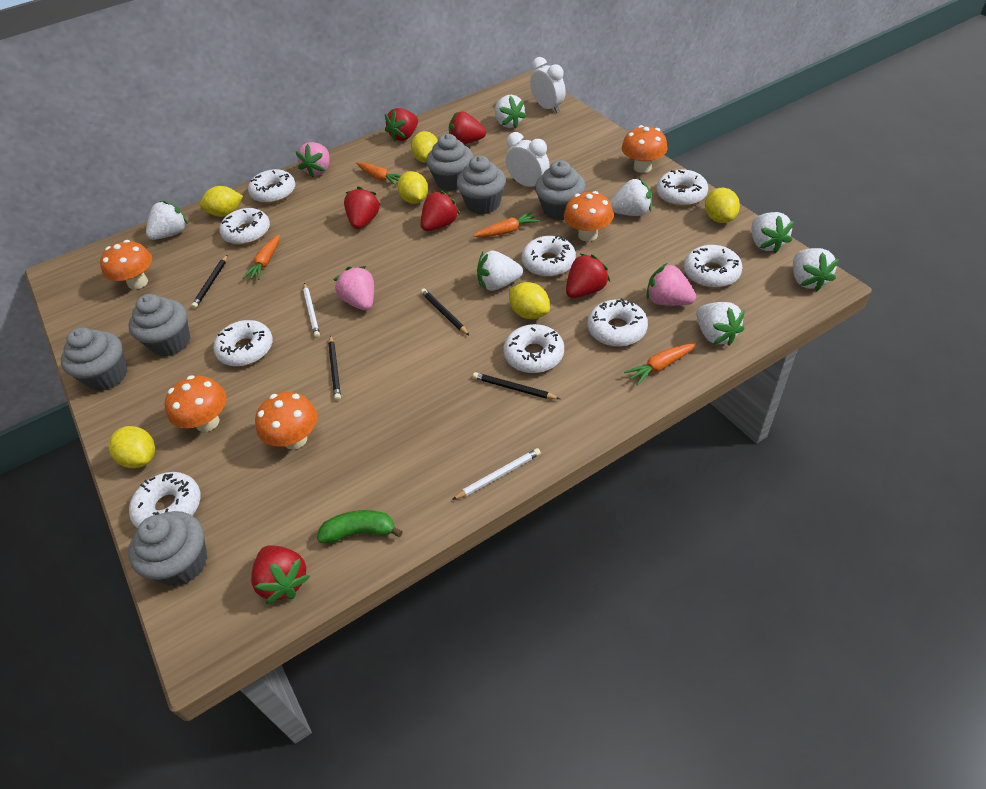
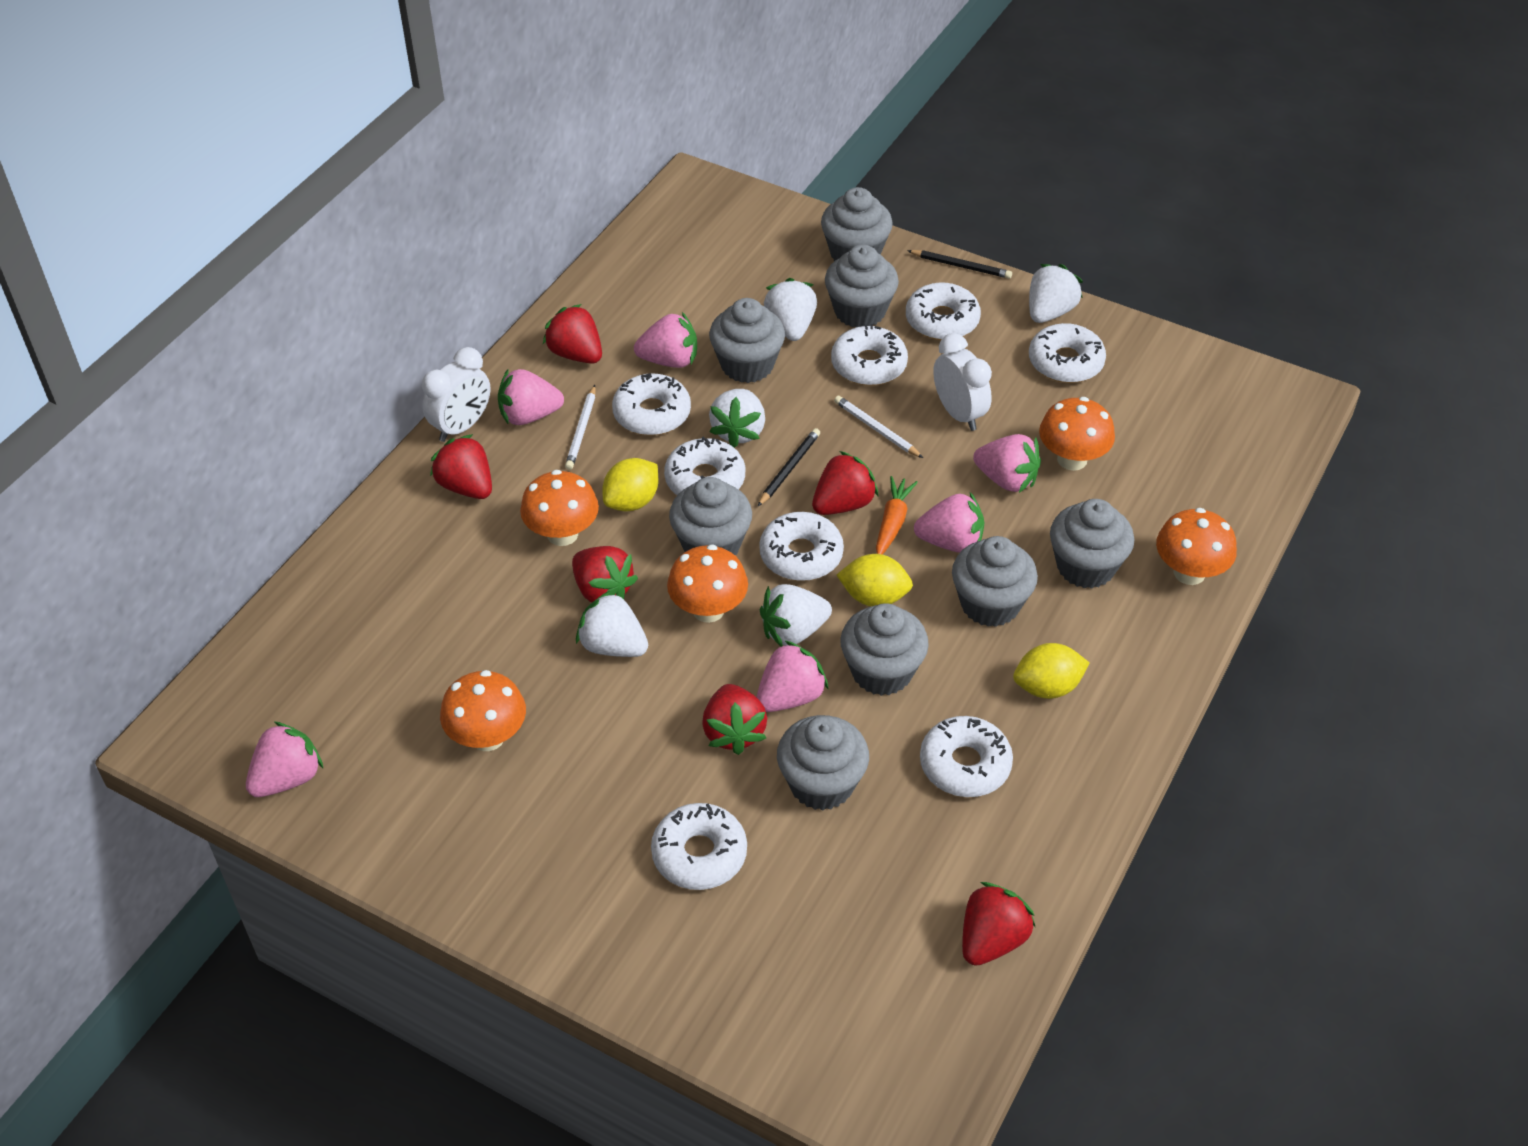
black pencil: [191,255,228,308] [328,335,341,400] [421,288,469,335] [473,372,560,399] = 4 -> [758,428,820,506] [907,250,1012,279] = 2
green banana: [317,510,403,543] = 1 -> none = 0
grey cupcake: [61,327,128,391] [128,511,207,586] [129,294,190,356] [426,134,473,191] [457,156,506,215] [535,160,586,220] = 6 -> [669,477,752,555] [709,298,785,383] [777,715,869,810] [821,187,893,261] [825,244,899,327] [840,603,929,696] [952,536,1038,627] [1050,499,1134,589] = 8
orange carrot: [243,235,280,280] [356,162,401,186] [473,212,539,237] [624,343,696,386] = 4 -> [876,476,918,555] = 1
pink strawberry: [295,142,330,177] [334,266,374,311] [646,263,696,306] = 3 -> [246,721,323,797] [498,369,564,425] [634,312,697,368] [757,640,829,712] [914,492,984,553] [973,434,1041,493] = 6
white donut: [129,472,201,529] [213,320,273,367] [220,208,270,245] [248,169,295,204] [504,324,564,373] [522,235,576,277] [588,298,648,347] [656,169,708,206] [684,245,742,288] = 9 -> [612,373,691,436] [651,803,747,890] [664,437,745,495] [759,512,844,581] [831,324,908,386] [906,282,981,340] [920,716,1013,797] [1029,323,1106,383] = 8
white strawberry: [146,201,188,240] [477,251,523,291] [495,95,527,129] [610,178,652,216] [696,302,745,346] [752,212,794,253] [793,248,839,292] = 7 -> [576,590,648,657] [709,389,765,448] [760,584,832,647] [764,278,817,341] [1029,264,1083,323] = 5
yellow lemon: [109,426,155,468] [200,186,243,217] [397,171,428,204] [411,131,438,162] [509,282,550,319] [705,188,740,223] = 6 -> [602,458,658,511] [837,554,913,607] [1013,643,1090,699] = 3

